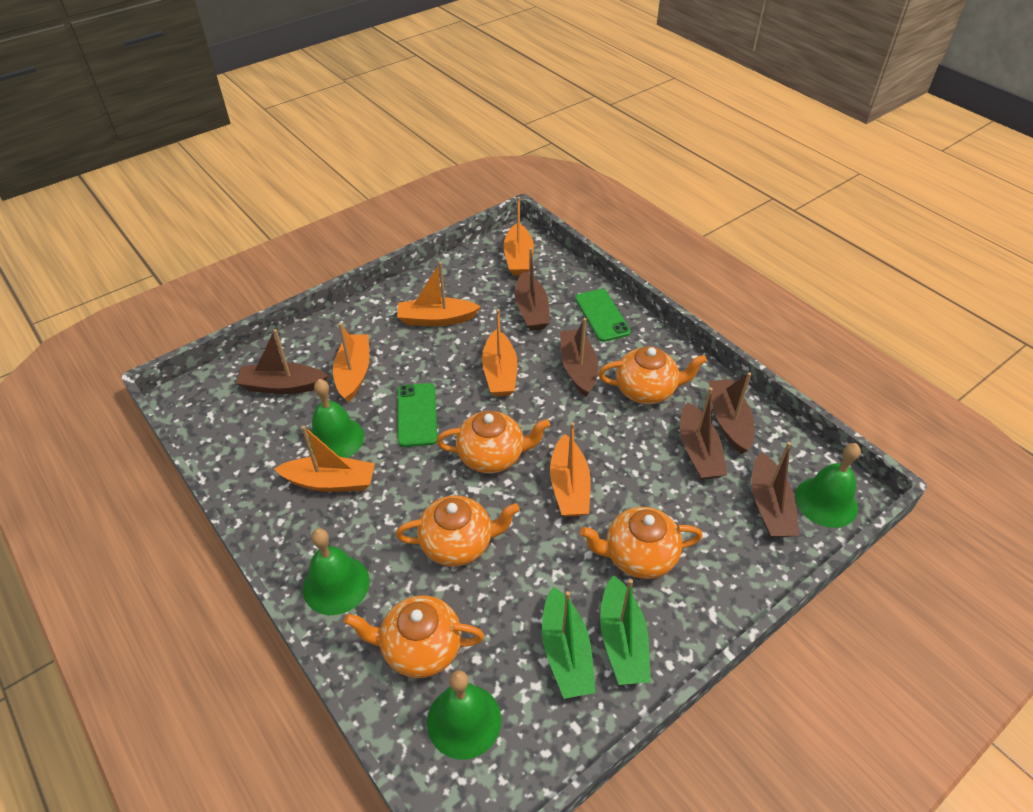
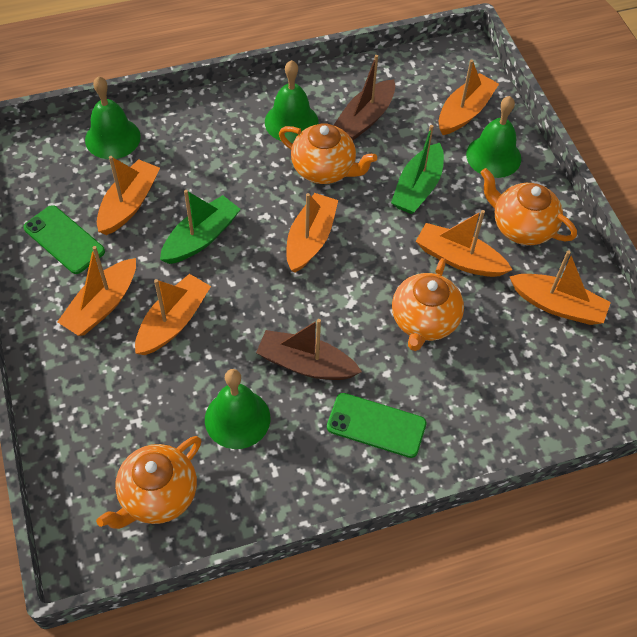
brown boat: [236,329,328,394] [515,248,550,331] [560,318,598,397] [680,387,727,480] [709,372,755,454] [751,442,799,537] = 6 -> [256,319,362,380] [333,55,395,140] = 2
orange boat: [274,426,375,492] [333,323,369,402] [397,262,481,326] [482,309,517,396] [503,197,534,276] [550,422,591,517] = 6 -> [57,246,136,336] [97,156,160,235] [135,274,211,355] [286,193,338,273] [416,210,512,277] [439,60,499,135] [509,251,611,325] = 7
orange teapot: [344,595,484,678] [396,496,520,566] [436,411,550,473] [580,507,703,579] [599,346,707,404] = 5 -> [96,436,201,529] [279,123,377,184] [392,258,464,351] [480,168,577,245] = 4

